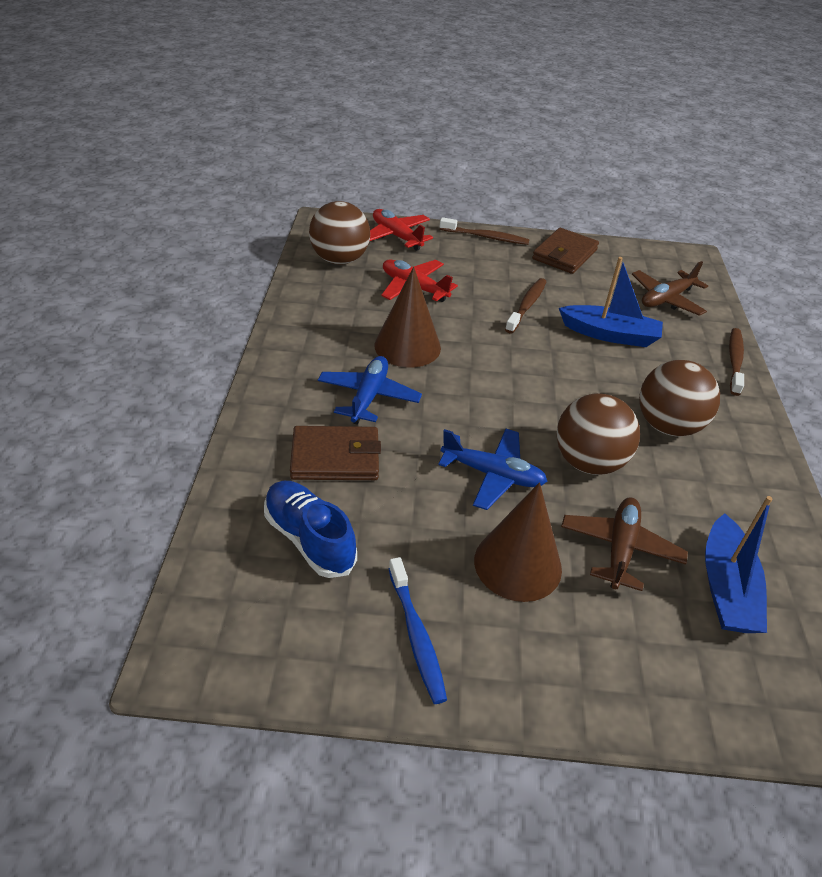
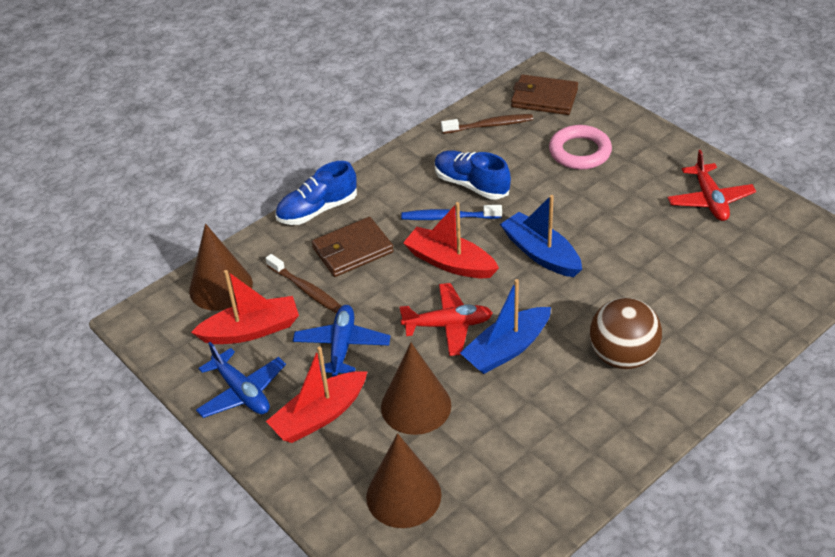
blue shoe: [264,481,357,578] = 1 -> [275,161,357,225] [435,150,511,199] = 2
brown ball: [309,201,370,265] [556,393,640,475] [639,360,720,436] = 3 -> [590,298,662,369] = 1
brown cone: [374,267,441,368] [474,482,562,602] = 2 -> [189,223,253,311] [366,433,441,528] [381,343,451,435] = 3
brown plane: [561,497,688,591] [632,261,708,316] = 2 -> none = 0
brown toothbrush: [440,217,530,245] [505,278,546,334] [729,328,744,396] = 3 -> [266,254,341,313] [441,114,533,134] = 2
pink ring: none = 0 -> [549,125,612,170] = 1
red boat: none = 0 -> [191,270,299,344] [266,346,368,443] [403,202,499,278] = 3

